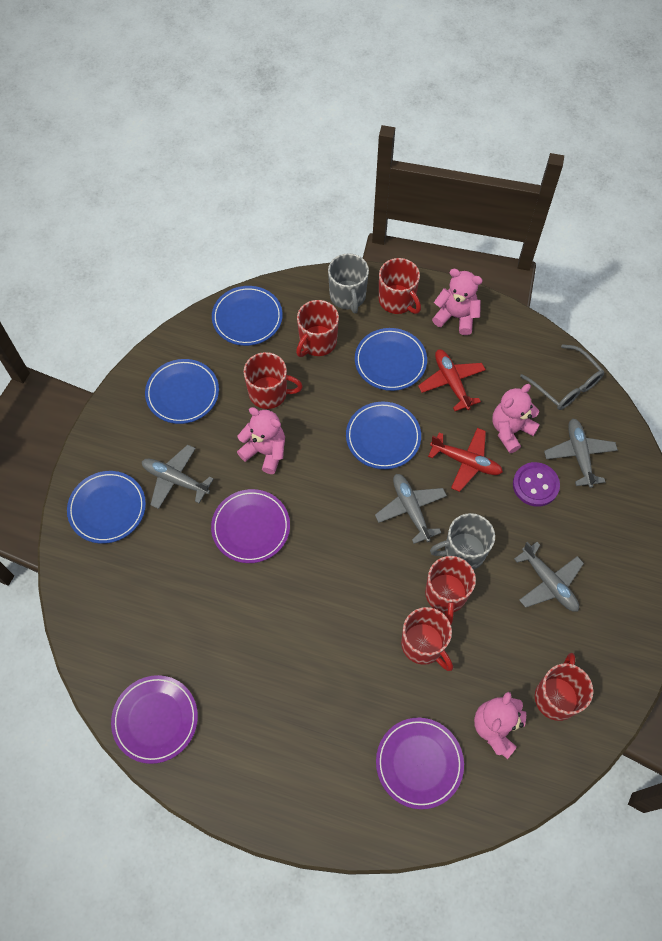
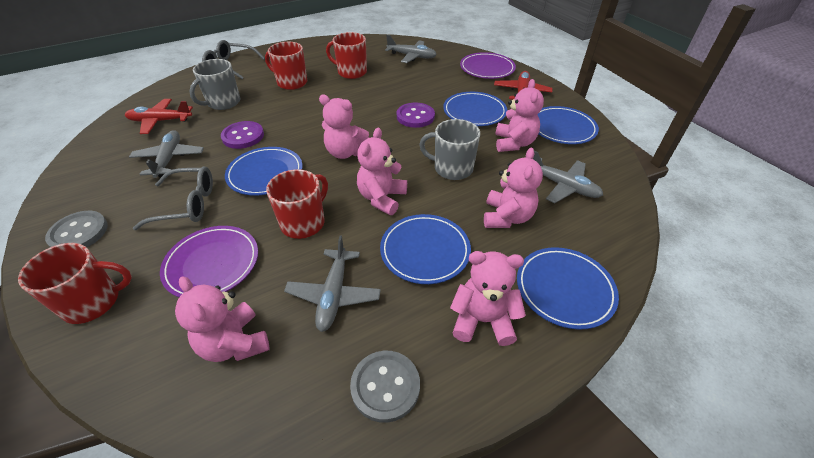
grey button: none = 0 -> [45,211,108,247] [350,351,420,423] = 2
grey glasses: [520,344,605,410] = 1 -> [133,166,213,230] [202,40,265,79] = 2
pink teddy bear: [237,407,285,474] [432,269,483,335] [474,692,526,759] [492,384,540,453] = 4 -> [175,276,270,362] [319,94,369,159] [357,128,407,215] [450,251,526,346] [484,148,543,228] [495,79,544,152] = 6
purple button: [513,462,560,507] = 1 -> [221,121,264,149] [397,103,435,128] = 2
purple plate: [111,675,198,764] [211,489,290,563] [376,718,464,809] = 3 -> [160,226,258,297] [460,52,516,79] = 2
red mug: [244,352,303,409] [296,300,339,357] [379,258,421,314] [401,607,453,671] [425,556,476,625] [535,653,593,721] = 6 -> [18,243,132,324] [265,42,307,90] [266,169,328,239] [326,32,367,79] = 4

